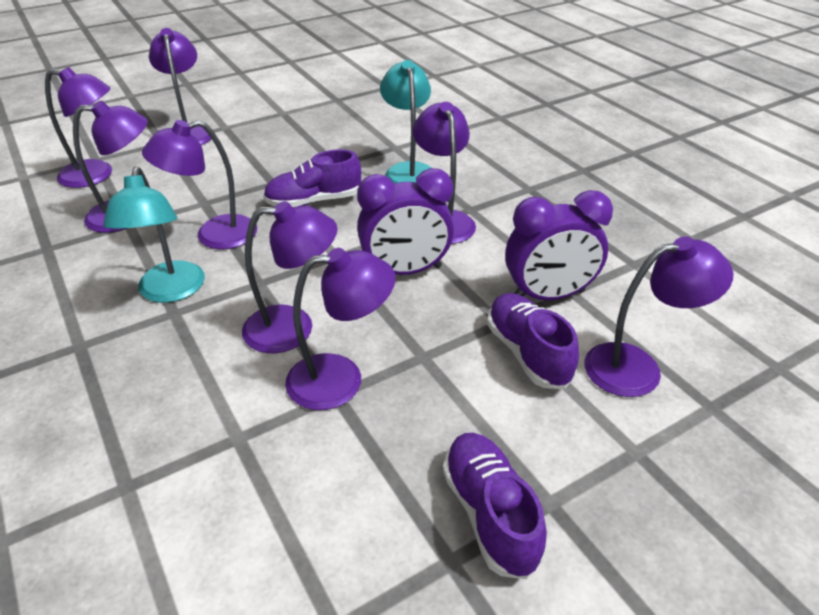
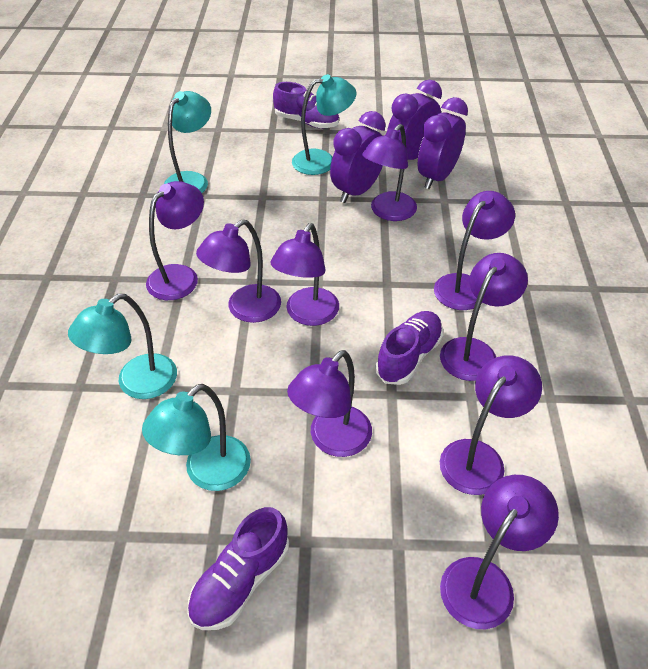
purple clock: [357,168,454,275] [505,190,613,300] = 2 -> [330,111,386,203] [387,80,442,160] [418,97,468,189] = 3
purple lamp: [45,67,112,188] [73,100,148,233] [142,120,257,249] [149,28,211,145] [242,201,338,353] [285,248,396,410] [413,102,476,244] [584,236,734,397] = 8 -> [146,181,204,300] [196,219,281,323] [270,223,339,326] [287,350,372,457] [362,124,417,221] [434,191,515,310] [440,253,528,381] [440,355,542,495] [440,475,559,629] = 9
turquoise lamp: [103,166,205,303] [380,60,431,183] = 2 -> [68,294,177,399] [142,384,251,491] [164,91,211,193] [292,74,356,175] = 4

